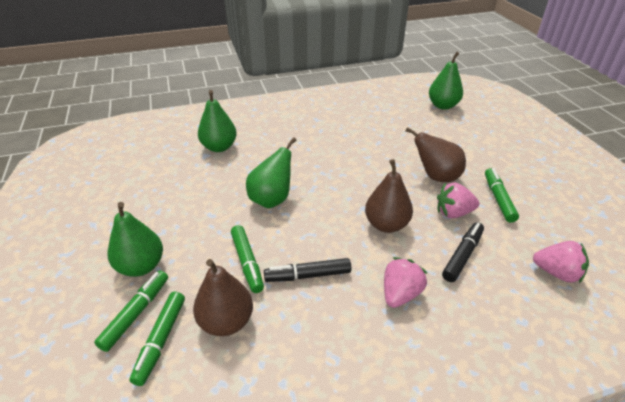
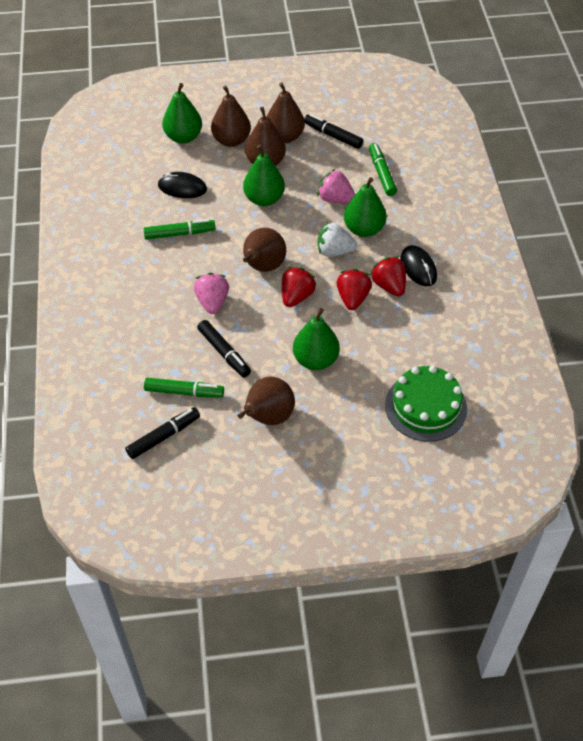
black marker: [264,258,351,282] [442,222,484,282] = 2 -> [125,407,200,459] [197,320,251,377] [304,114,363,149] = 3
black mouse: none = 0 -> [158,172,207,198] [401,245,437,286] = 2
brown pear: [193,259,253,336] [365,159,413,233] [405,127,466,182] = 3 -> [211,85,251,147] [237,376,295,425] [243,228,286,272] [245,107,286,166] [267,82,305,143] = 5
green cake: none = 0 -> [385,365,467,442] = 1
green marker: [94,270,168,352] [129,292,185,386] [231,225,264,293] [485,168,519,223] = 4 -> [143,219,216,240] [144,378,224,397] [369,143,397,196] = 3
pink strawberry: [384,257,427,308] [437,183,479,218] [533,241,589,283] = 3 -> [194,273,229,314] [318,169,355,203] = 2
red strawberry: none = 0 -> [282,267,316,307] [336,269,372,310] [370,256,406,296] = 3
white strawberry: none = 0 -> [318,222,357,257] = 1

